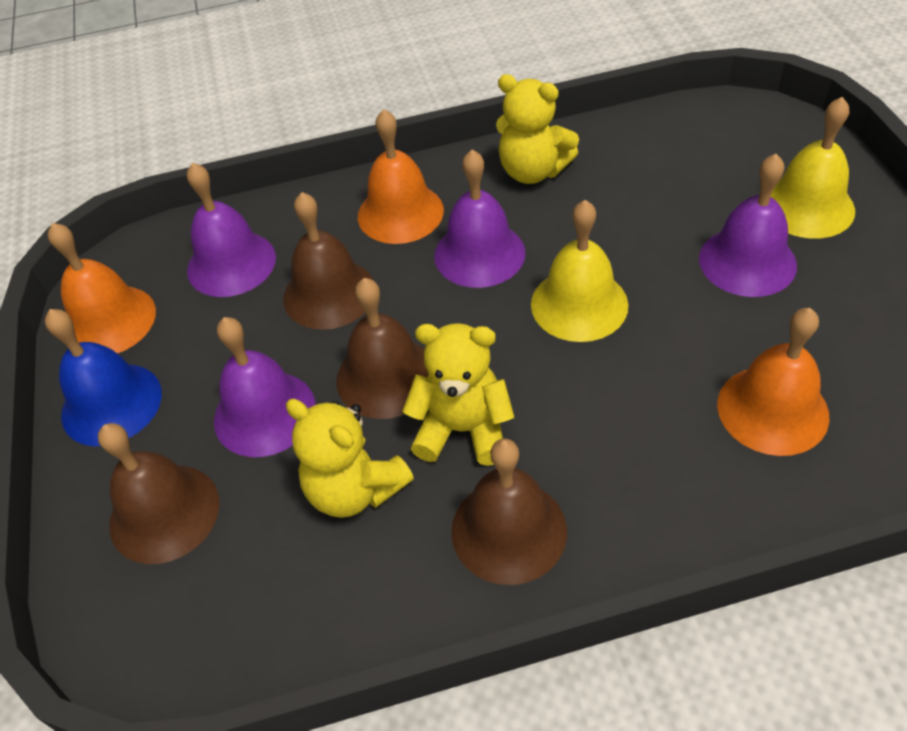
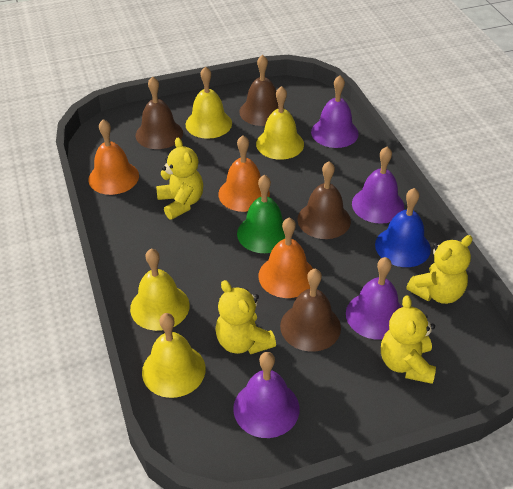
green bell: none = 0 -> [237,175,285,253] = 1
yellow bell: [531,200,628,342] [770,97,855,239] = 2 -> [130,248,190,331] [142,313,206,398] [186,66,232,139] [256,86,304,160] = 4
yellow teddy bear: [286,399,414,518] [402,323,515,466] [496,74,579,184] = 3 -> [156,138,203,220] [215,280,276,354] [381,295,436,384] [406,235,472,304] = 4

